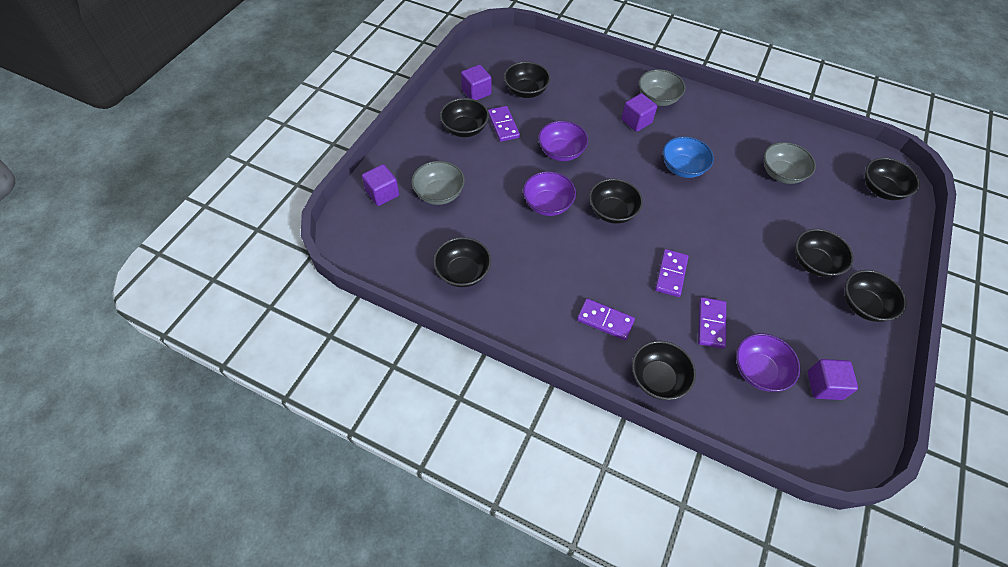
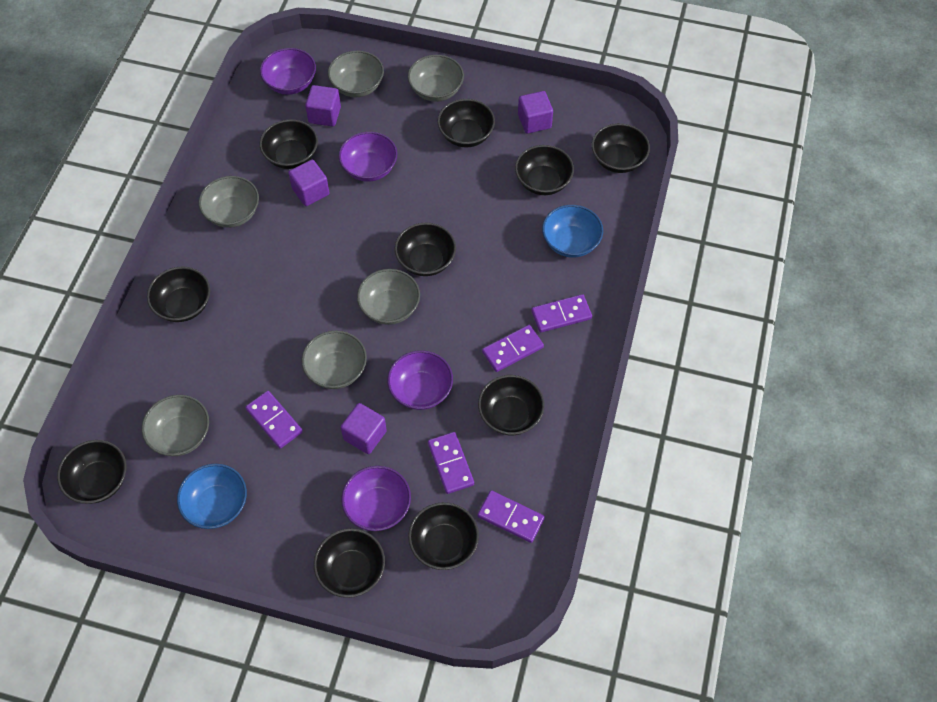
black bowl: [433,237,491,287] [440,98,489,137] [504,62,550,98] [589,179,643,224] [632,341,696,400] [795,229,854,277] [844,270,907,322] [865,158,920,200] = 8 -> [57,440,127,504] [147,267,210,322] [260,119,318,169] [314,528,385,598] [395,222,456,276] [408,502,479,570] [437,99,495,147] [478,375,545,435] [515,145,574,195] [592,123,650,173] = 10
blue bowl: [663,136,714,178] = 1 -> [177,464,247,529] [542,205,603,258] = 2
grey bowl: [411,161,465,205] [639,69,685,106] [764,142,816,184] = 3 -> [142,395,209,456] [199,176,259,228] [301,330,367,389] [328,51,384,97] [357,269,420,325] [408,55,464,102] = 6
purple bowl: [523,171,576,216] [538,121,588,161] [736,333,801,392] = 3 -> [260,48,316,95] [339,132,397,182] [341,466,411,531] [387,350,453,410] = 4
purple domino: [488,106,520,142] [577,298,635,340] [655,249,688,297] [698,297,726,349] = 4 -> [245,391,303,449] [428,432,474,494] [477,490,545,543] [482,325,544,372] [531,294,592,333] = 5

